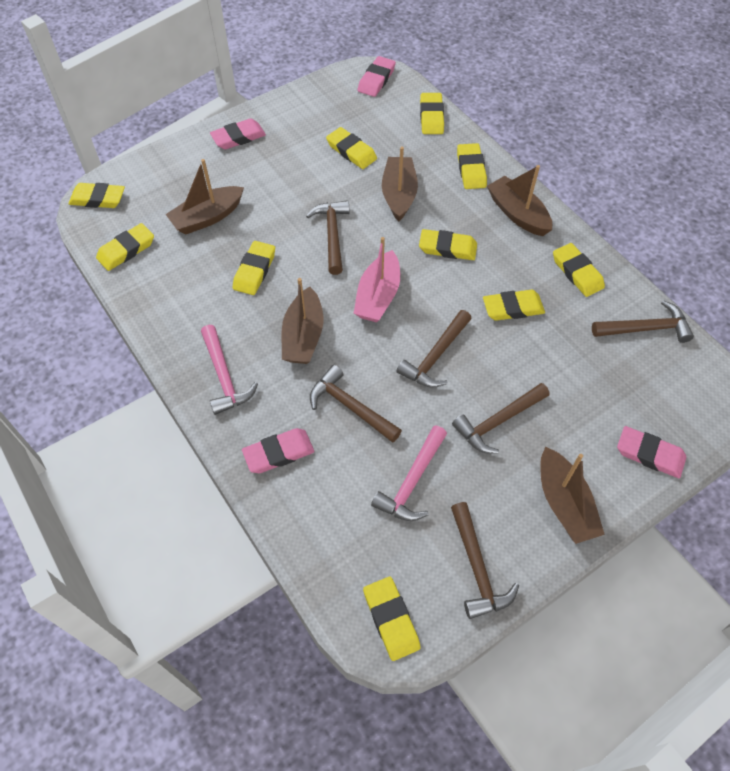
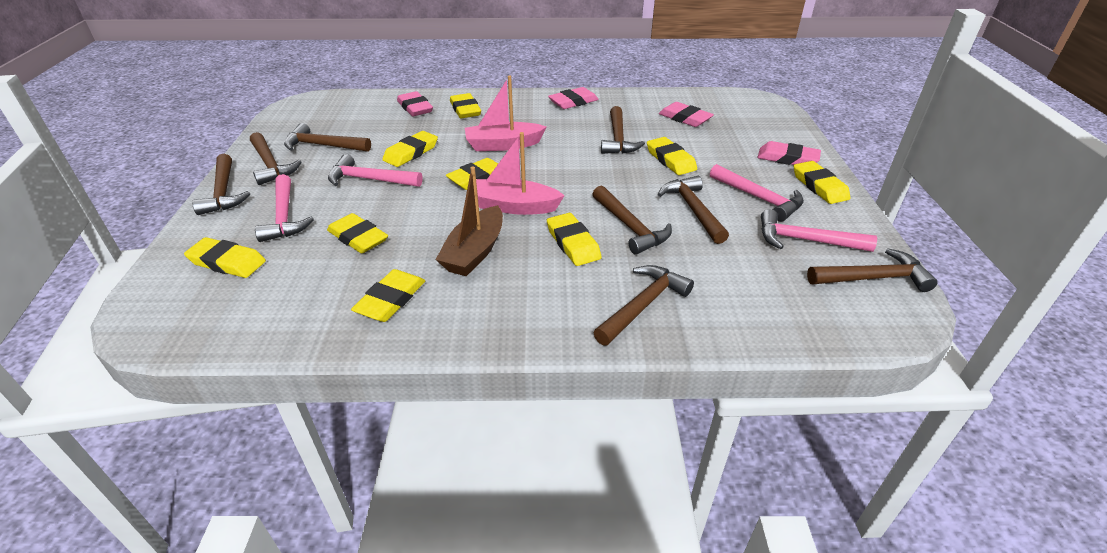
brown boat: [165,159,244,235] [282,278,323,364] [382,146,418,221] [487,165,552,236] [540,447,605,544] = 5 -> [435,166,503,276] = 1
brown hammer: [306,200,350,275] [310,365,402,443] [396,310,472,388] [451,502,519,619] [452,383,550,454] [592,300,694,343] = 6 -> [192,154,250,215] [250,132,302,185] [284,123,371,152] [592,185,672,254] [593,265,694,346] [601,106,645,154] [658,176,729,244] [807,248,938,292] = 8
pink boat: [354,237,400,322] = 1 -> [465,76,547,151] [476,132,565,215] = 2
pink hammer: [201,325,258,415] [371,425,447,521] = 2 -> [255,174,314,242] [328,154,423,187] [710,164,804,221] [761,209,877,252] = 4
yellow eraser: [69,183,125,208] [96,223,154,271] [233,241,275,295] [326,127,377,169] [363,577,421,661] [419,229,477,260] [420,93,444,134] [457,143,487,189] [483,290,545,321] [553,243,605,297] = 10 -> [184,237,266,278] [327,213,388,253] [351,269,425,322] [382,131,438,167] [446,158,498,190] [450,93,481,118] [547,213,602,266] [647,137,697,175] [794,161,851,204] = 9

